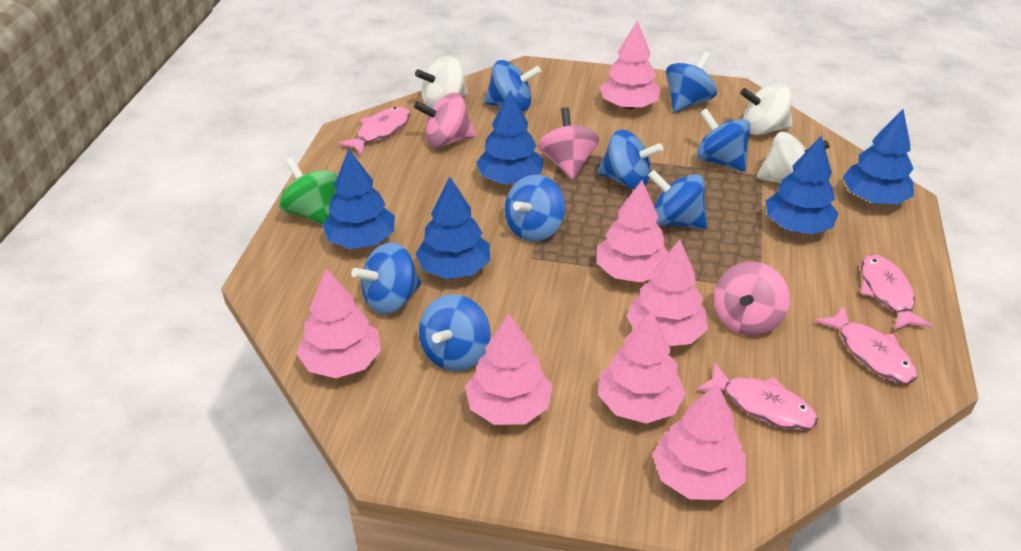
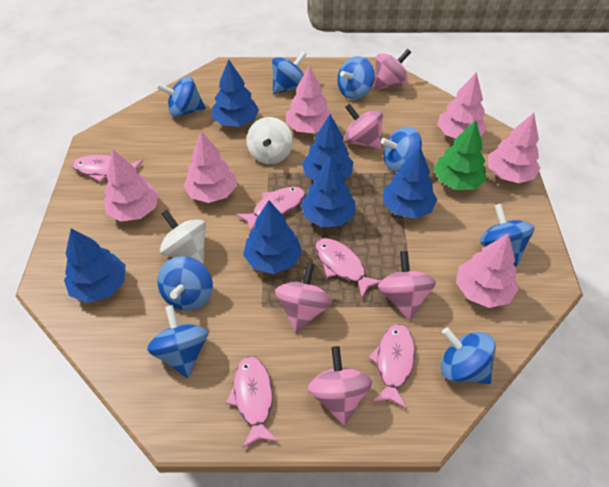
blue tree: [322,149,395,249] [416,177,490,279] [476,90,543,184] [766,135,839,234] [842,109,914,204] = 5 -> [64,228,126,303] [212,59,259,127] [243,200,302,274] [301,156,355,227] [302,114,353,181] [383,147,437,219] = 6
green spinning top: [279,157,337,225] = 1 -> none = 0
green tree: none = 0 -> [433,120,486,190] = 1
pink fish: [338,107,410,155] [697,362,818,430] [815,306,917,384] [861,254,933,331] = 4 -> [72,155,144,182] [226,356,278,448] [236,186,305,231] [315,238,381,298] [369,324,415,409] = 5
pink spinning top: [414,93,476,148] [538,107,600,180] [714,262,790,336] = 3 -> [275,263,332,332] [308,346,372,425] [345,104,383,150] [373,49,411,90] [378,251,436,320] = 5
pink tree: [297,268,381,378] [465,313,553,425] [597,180,668,283] [598,310,686,424] [600,20,661,109] [626,240,708,346] [652,383,746,500] = 7 -> [103,150,159,221] [183,131,237,203] [286,65,333,133] [437,72,487,138] [456,233,519,308] [488,113,540,183] = 6
white spinning top: [415,55,468,108] [740,82,793,135] [757,132,830,183] = 3 -> [160,210,206,264] [246,117,293,164] = 2

